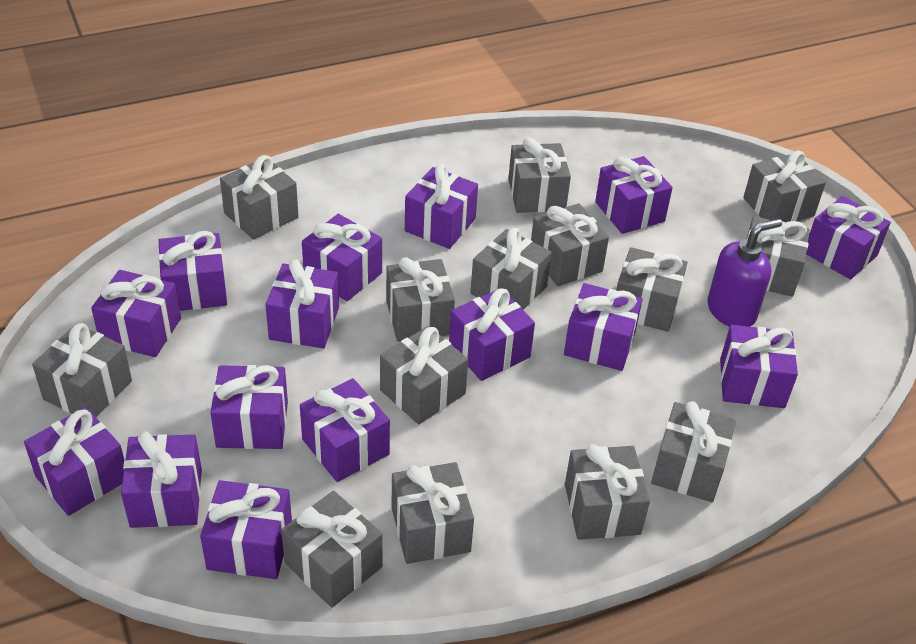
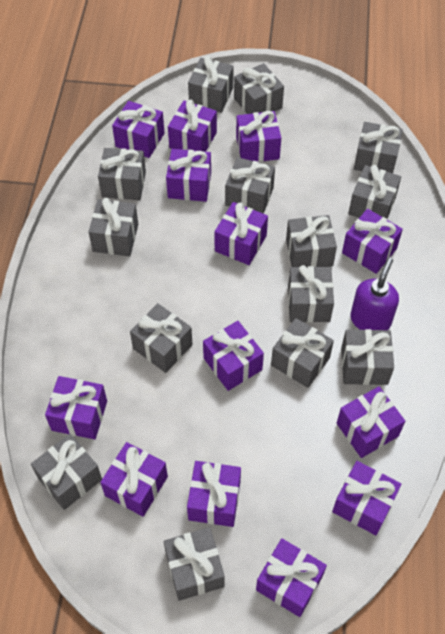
purple gift: [24,407,124,516] [91,270,181,357] [121,431,202,528] [158,231,227,311] [200,480,292,579] [210,365,288,449] [265,260,339,349] [300,378,390,482] [302,214,382,301] [405,164,478,249] [449,288,535,381] [564,283,642,371] [595,156,673,234] [720,325,798,408] [806,196,891,280] = 15 -> [45,376,107,439] [100,442,168,517] [112,101,165,158] [166,149,211,202] [168,99,217,152] [187,461,241,527] [203,321,264,391] [214,202,268,265] [236,111,281,162] [256,538,327,617] [332,461,402,535] [337,386,405,458] [342,209,403,274] = 13

